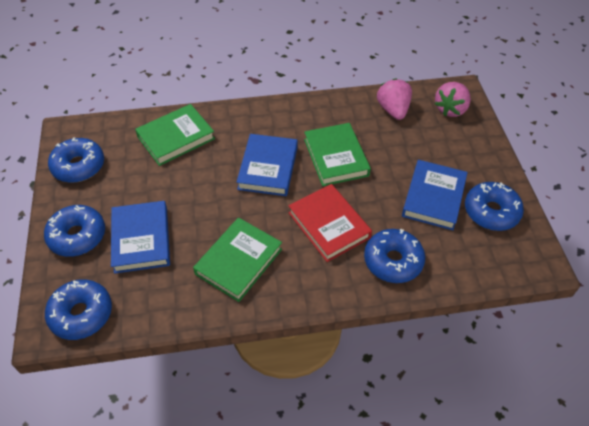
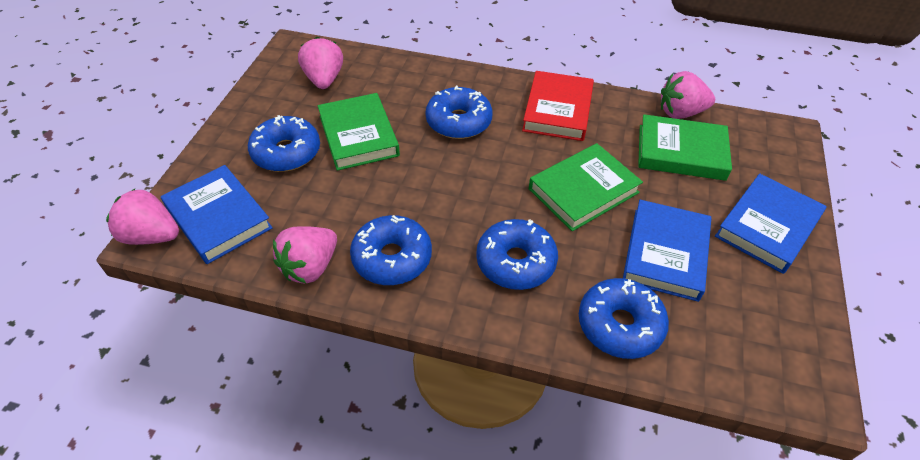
pink strawberry: [377,78,412,120] [434,82,471,117] = 2 -> [106,189,179,245] [273,226,337,284] [298,37,343,89] [661,71,715,119] = 4

